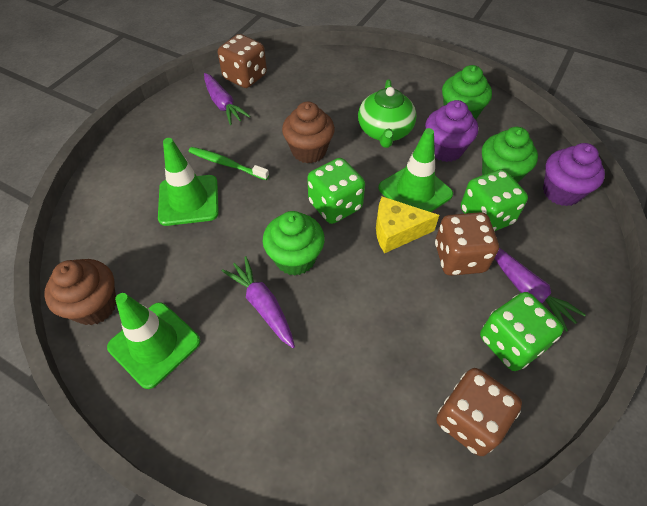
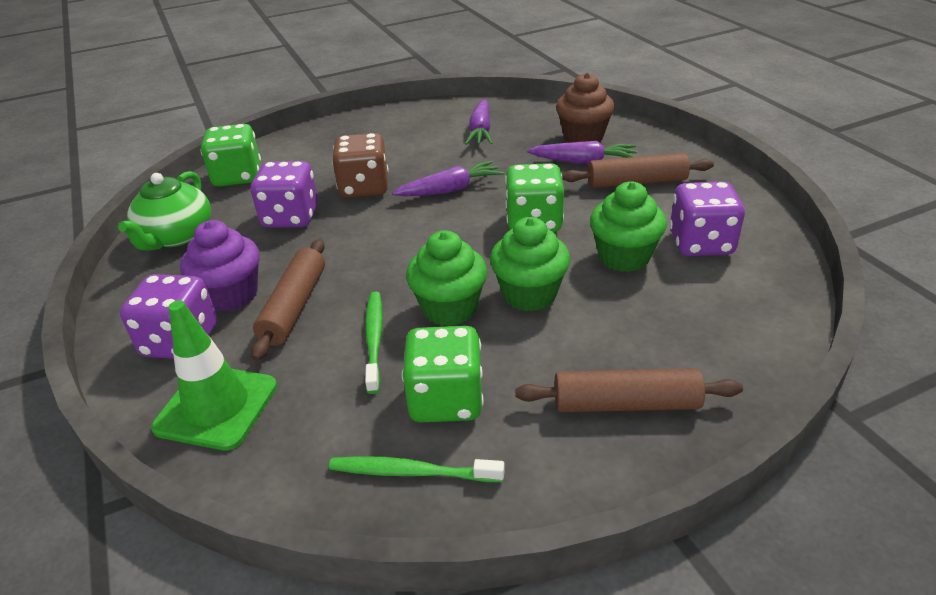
brown cupcake: [44,259,116,325] [282,102,335,163] = 2 -> [556,73,615,143] = 1
brown dice: [218,34,267,88] [435,212,499,276] [436,368,522,456] = 3 -> [332,133,388,198] = 1
brown rolling pin: none = 0 -> [251,239,325,361] [515,369,743,412] [562,153,714,188] = 3
green toothbrush: [188,147,269,180] = 1 -> [329,456,505,482] [365,292,383,394] = 2
green traffic cone: [107,293,200,389] [158,138,219,226] [378,128,453,212] = 3 -> [151,301,277,450] = 1
purple cupcake: [425,100,478,162] [543,143,605,206] = 2 -> [180,220,260,312] = 1
purple dice: none = 0 -> [120,274,217,359] [250,161,318,228] [669,181,745,256] = 3
yellow cheese: [376,196,439,253] = 1 -> none = 0

